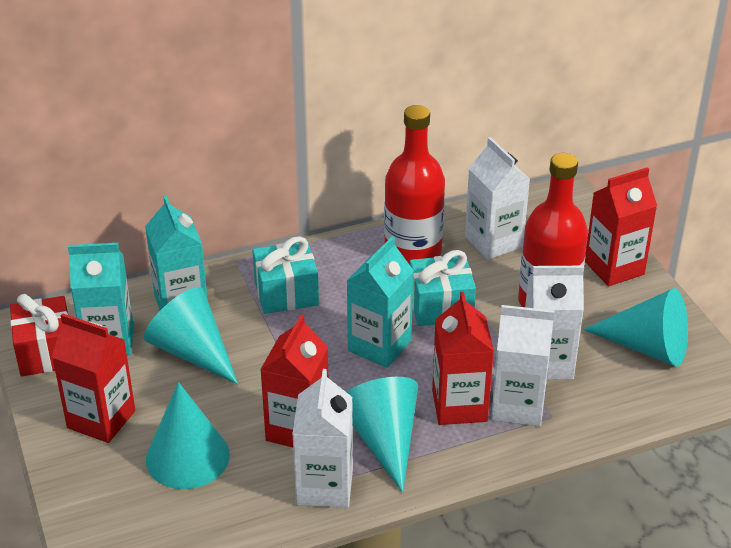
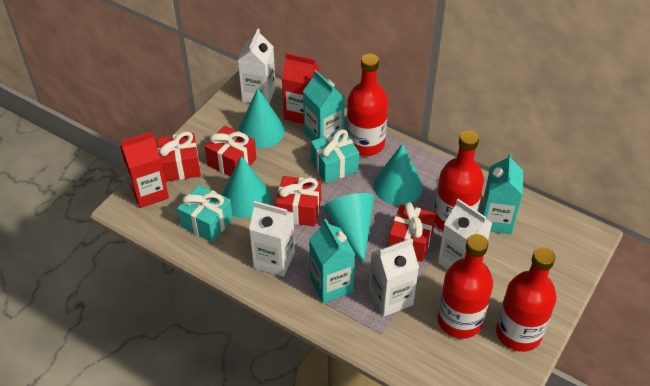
red bottle: [384,105,445,265] [518,153,588,307] = 2 -> [346,54,388,156] [434,130,484,230] [437,234,493,339] [496,247,557,352] = 4
red carton: [52,313,135,443] [260,314,328,447] [432,291,494,425] [585,167,657,286] = 4 -> [120,132,169,208] [282,53,319,124] = 2
red gift: [10,294,68,376] = 1 -> [157,131,201,182] [205,126,256,177] [276,176,321,227] [388,202,436,262] = 4

